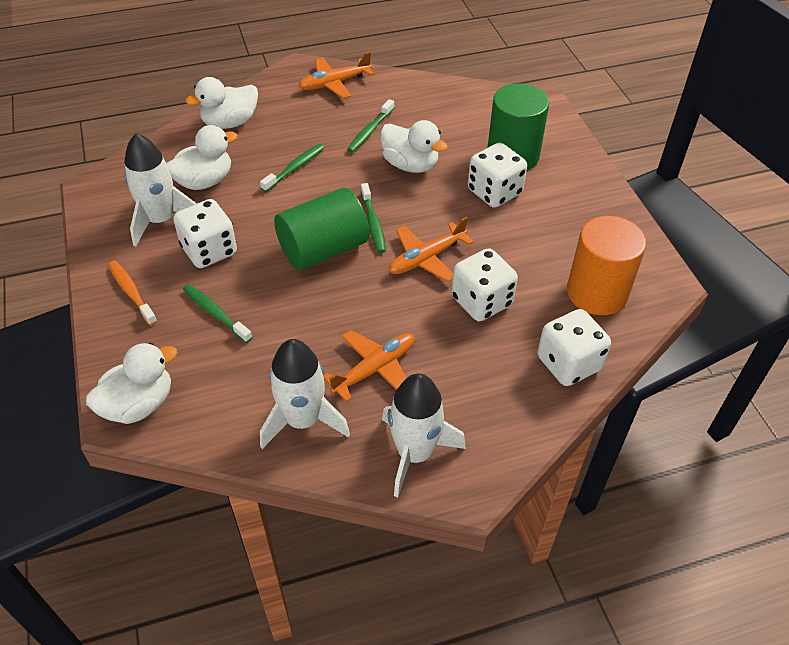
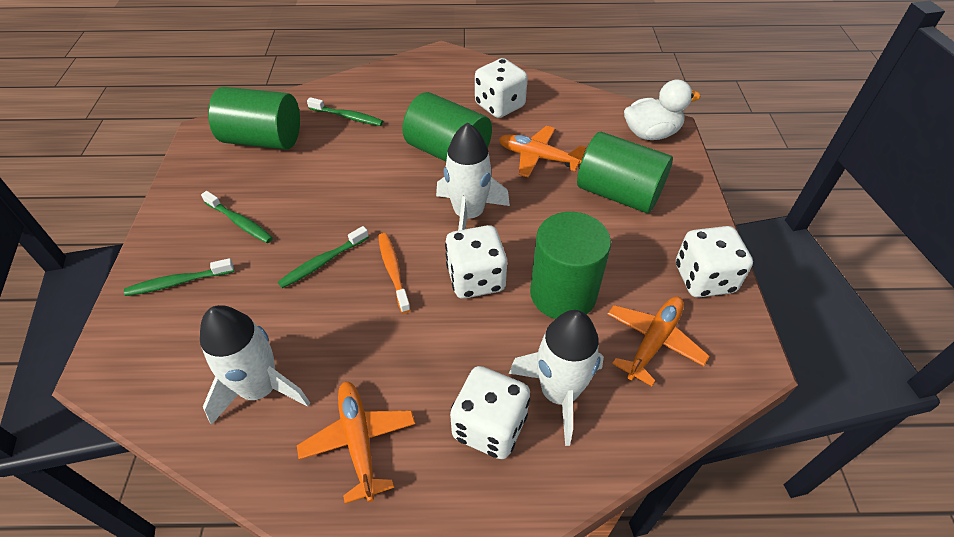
green cylinder: [274,188,369,270] [487,83,549,170] = 2 -> [208,87,300,150] [402,92,492,161] [530,212,611,319] [577,132,673,213] = 4
orange cylinder: [567,216,646,315] = 1 -> none = 0
white duck: [86,343,178,424] [166,125,238,190] [186,77,258,129] [380,120,448,173] = 4 -> [624,80,701,140] = 1

